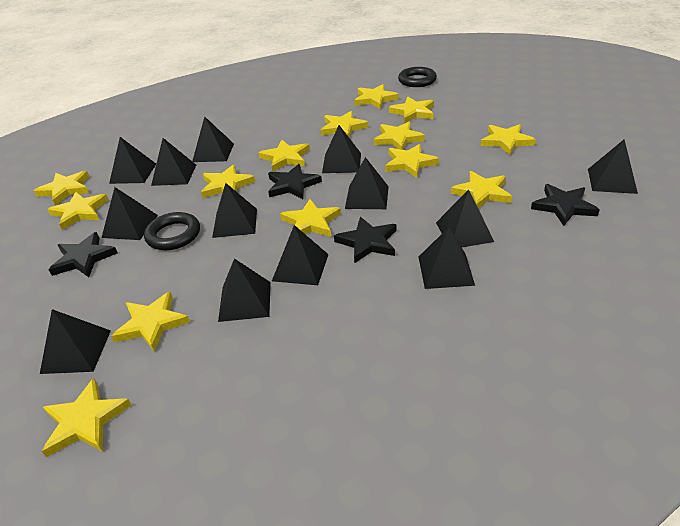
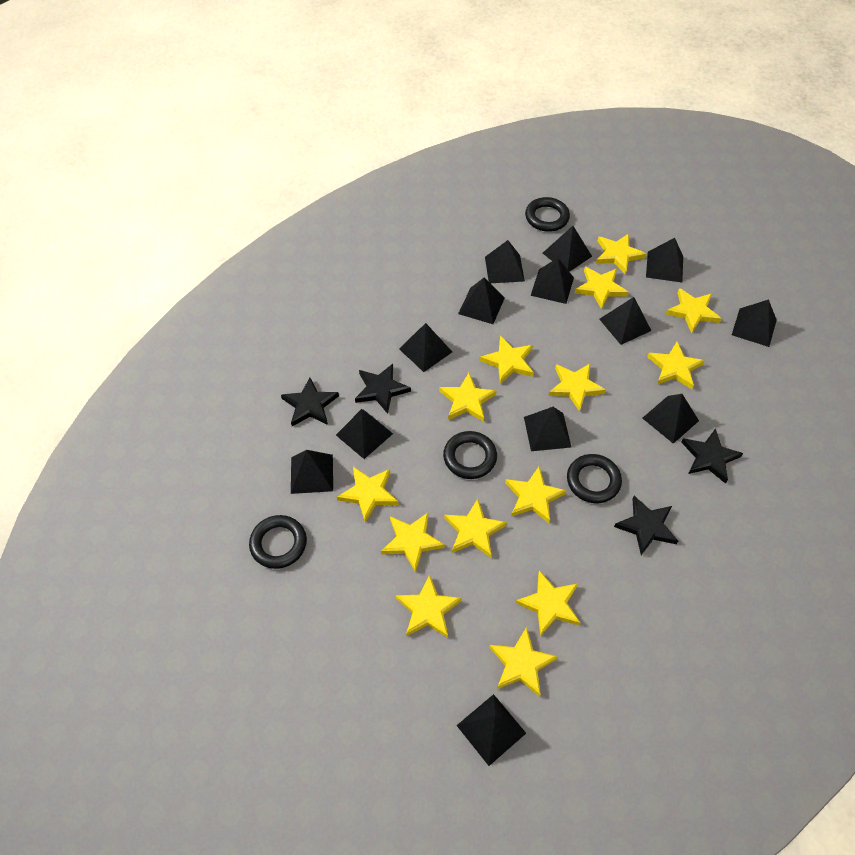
black ring: [144,212,200,250] [398,67,437,87] = 2 -> [249,515,307,569] [443,431,497,479] [525,197,570,232] [567,454,622,503] = 4

